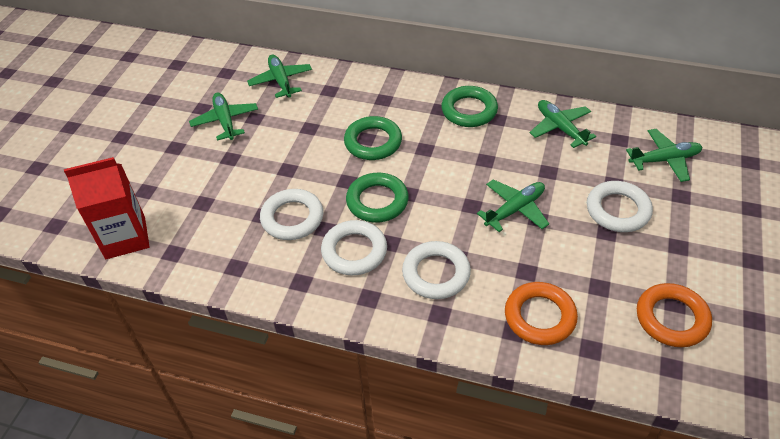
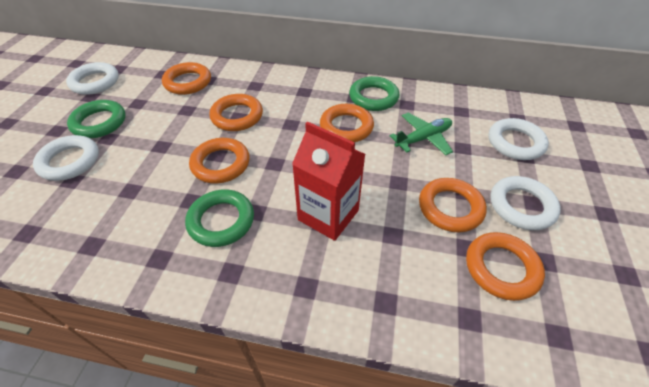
green plane: [189,92,258,141] [247,54,312,98] [477,179,549,232] [530,100,596,148] [626,129,702,182] = 5 -> [390,113,453,155] = 1
orange ring: [505,282,578,345] [637,283,712,347] = 2 -> [162,62,211,95] [189,138,250,184] [209,94,263,131] [320,104,374,142] [419,178,487,233] [466,232,545,301] = 6

